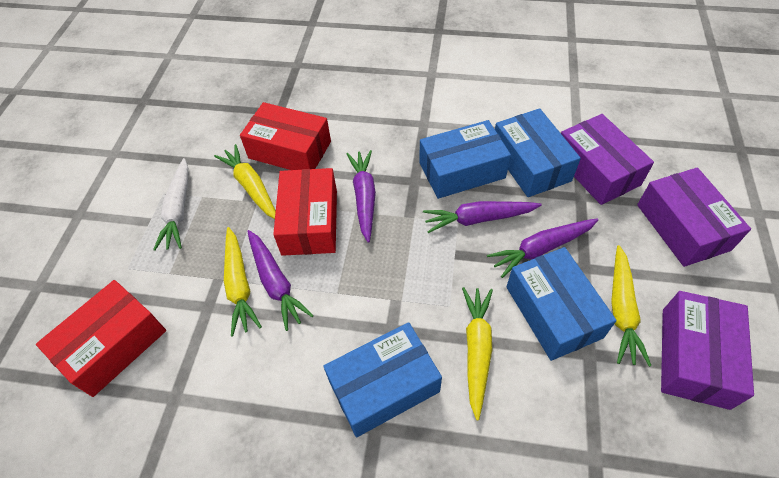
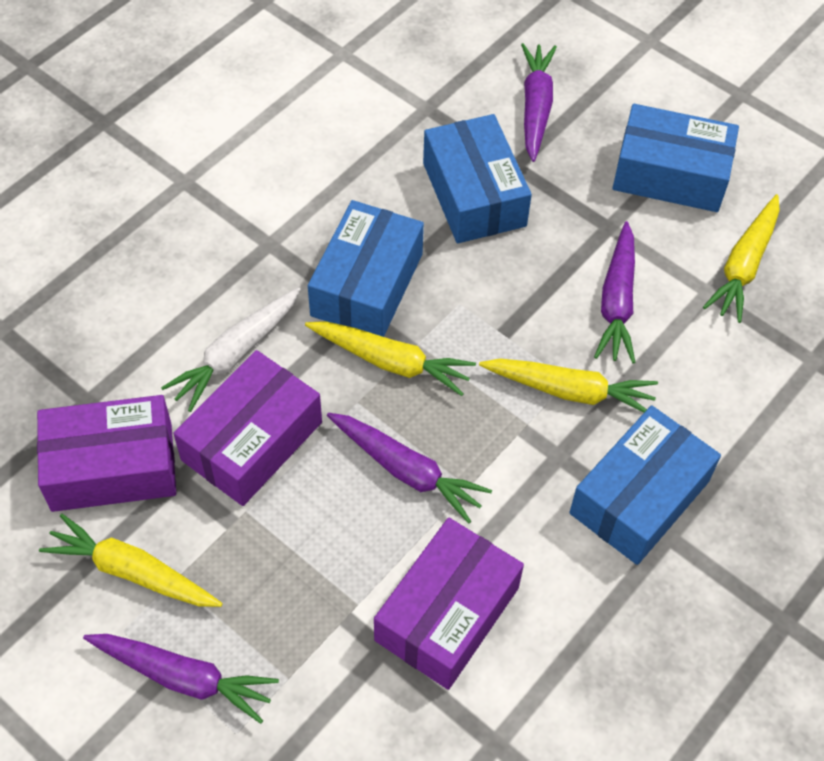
red box: [36,280,166,397] [240,102,331,170] [273,168,337,256] = 3 -> none = 0

